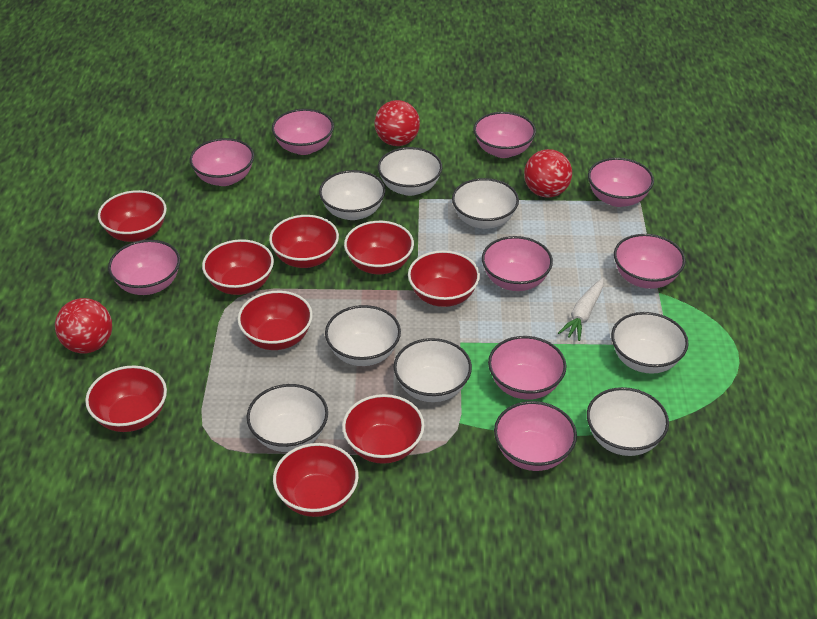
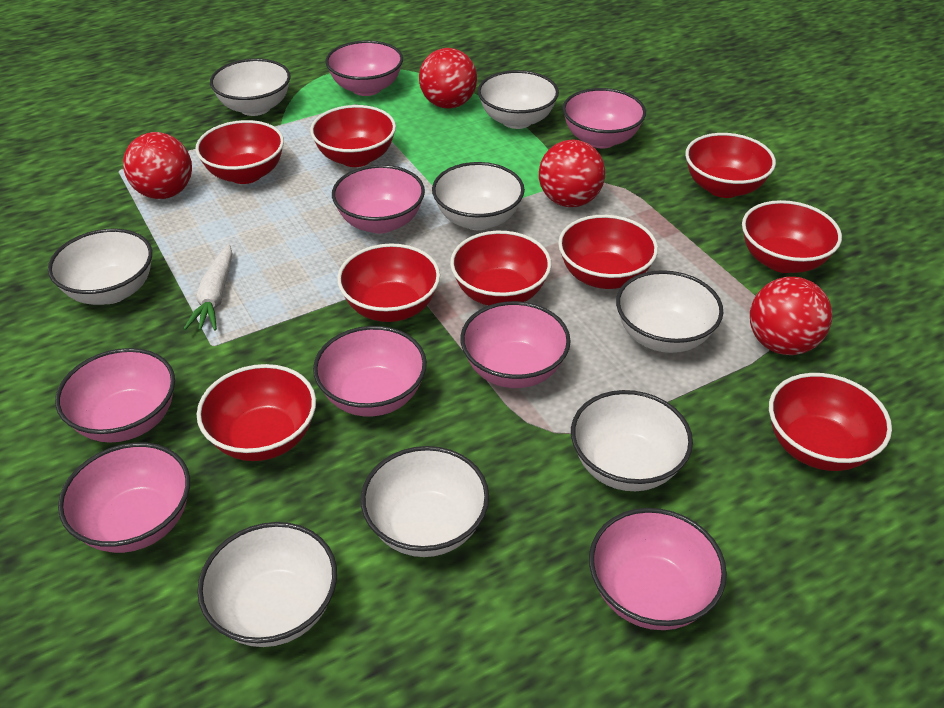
pink bowl: [108,240,180,295] [190,138,254,186] [272,109,334,155] [473,112,536,158] [482,236,553,291] [488,336,566,400] [494,401,577,471] [588,158,654,207] [614,234,685,289] = 9 -> [55,348,175,443] [58,443,190,553] [313,326,427,417] [325,40,403,96] [332,165,425,234] [460,301,571,388] [562,88,646,148] [589,508,727,630] = 8
red ball: [55,298,112,354] [375,100,420,146] [524,149,572,198] = 3 -> [123,132,192,199] [419,48,477,108] [539,140,605,207] [750,277,832,355] = 4

